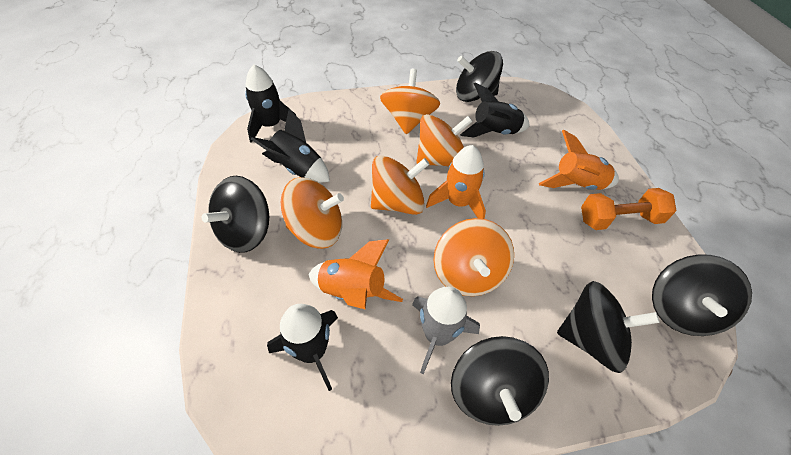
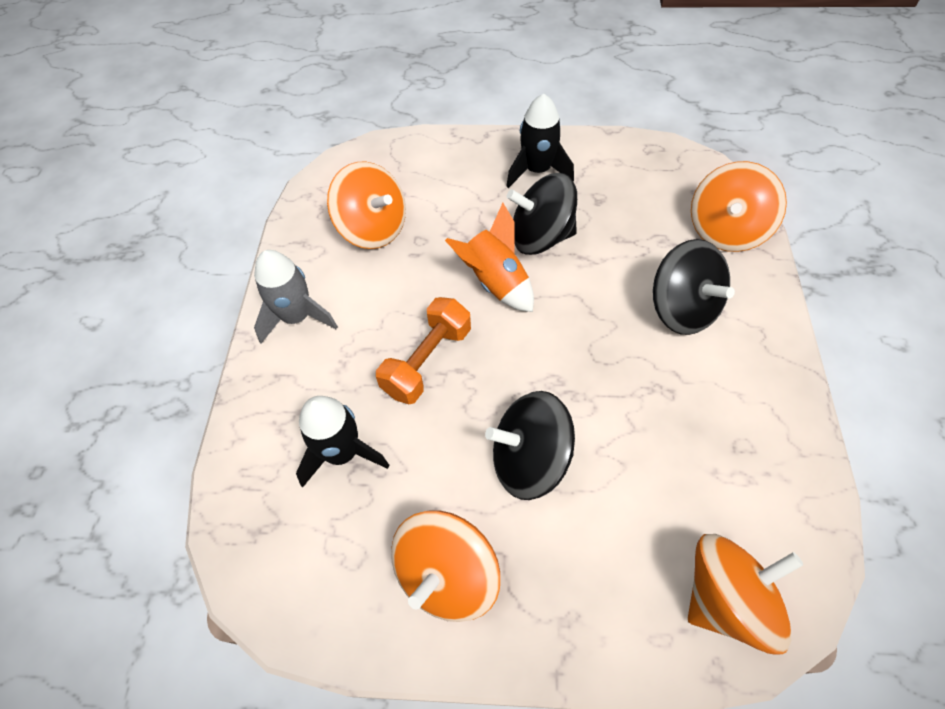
black rocket: [245,65,296,143] [251,109,330,183] [267,304,338,391] [460,83,529,137] = 4 -> [296,396,389,488] [506,94,574,188] = 2
black spinning top: [202,176,269,253] [451,336,549,426] [456,51,503,102] [557,281,660,373] [652,254,752,336] = 5 -> [485,391,575,500] [507,173,577,255] [653,239,735,335] = 3
orange rocket: [308,239,403,310] [426,145,486,219] [538,130,619,190] = 3 -> [445,203,534,312] = 1
orange spinning top: [281,177,344,249] [371,156,429,215] [380,69,440,134] [417,114,473,167] [433,218,514,296] = 5 -> [327,162,406,249] [391,511,500,622] [688,534,803,655] [691,161,787,252] = 4

